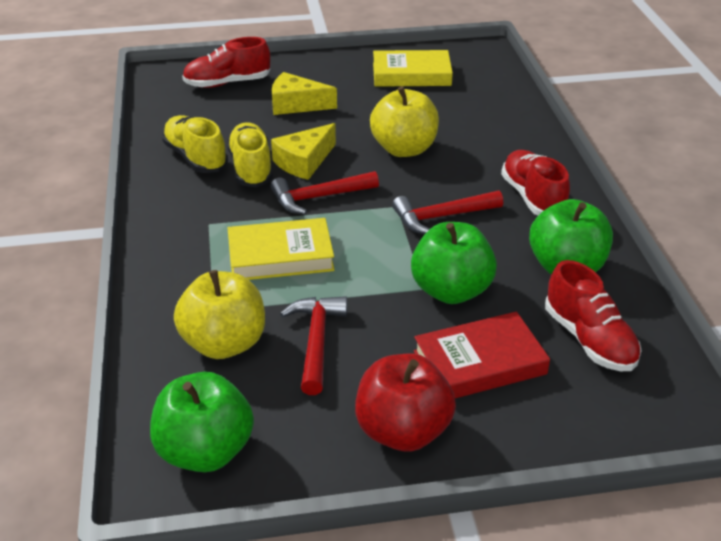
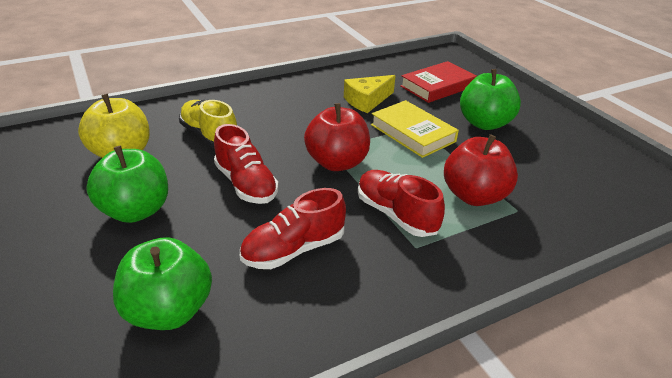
red apple: [355,354,456,452] = 1 -> [304,103,370,171] [444,134,518,206] = 2
red hammer: [271,171,379,214] [280,296,347,395] [392,191,503,234] = 3 -> none = 0
yellow apple: [174,270,265,359] [370,86,439,157] = 2 -> [78,94,150,158] = 1
yellow book: [228,218,334,280] [373,50,453,87] = 2 -> [371,100,459,158] = 1
yellow cheese: [271,123,336,180] [272,72,337,115] = 2 -> [344,75,396,113] = 1
yellow shoe: [162,115,228,173] [227,123,273,187] = 2 -> [179,99,237,148] = 1

